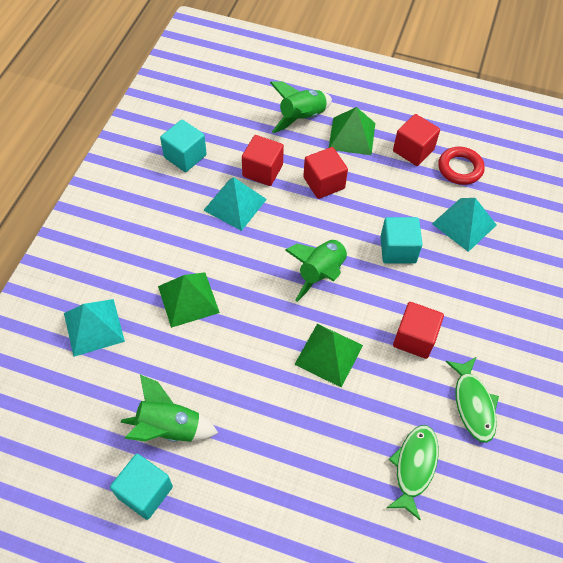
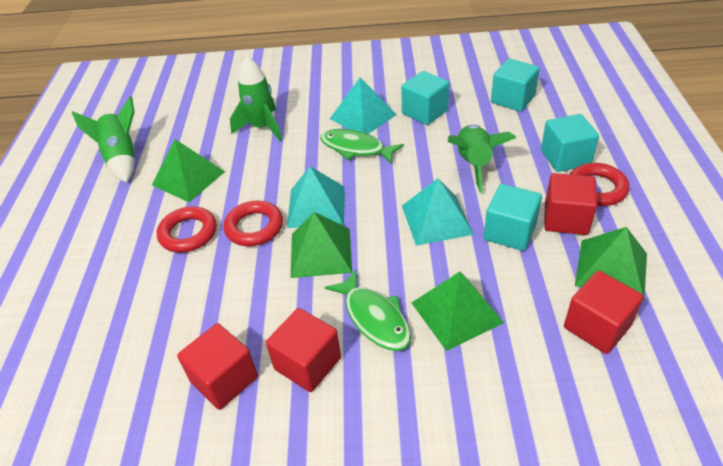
green pyramid: [158,272,220,328] [294,324,363,388] [329,107,375,155] = 3 -> [152,139,225,202] [291,212,352,278] [411,272,504,351] [575,227,647,301] = 4
red ring: [438,147,485,185] = 1 -> [157,206,217,253] [224,201,283,246] [570,163,630,206] = 3
turquoise cube: [110,454,173,520] [160,120,207,172] [380,217,423,264] = 3 -> [401,71,450,125] [484,184,542,251] [491,59,540,112] [541,114,599,172] = 4

